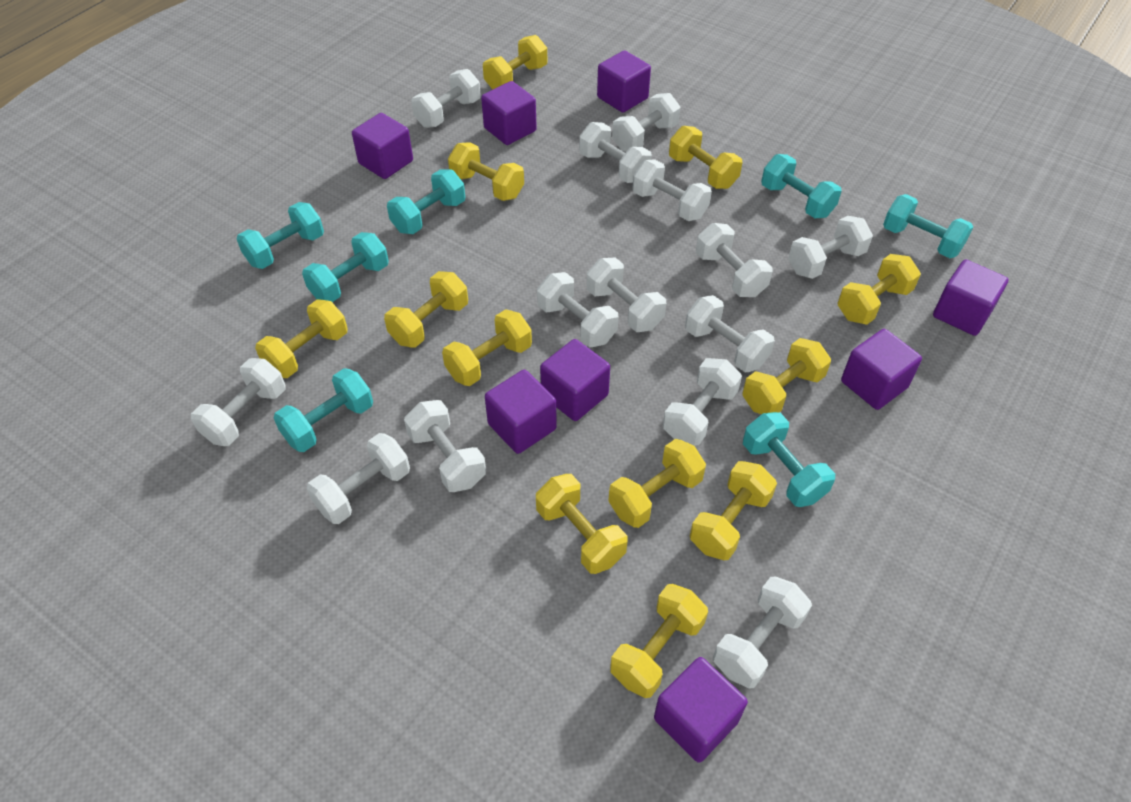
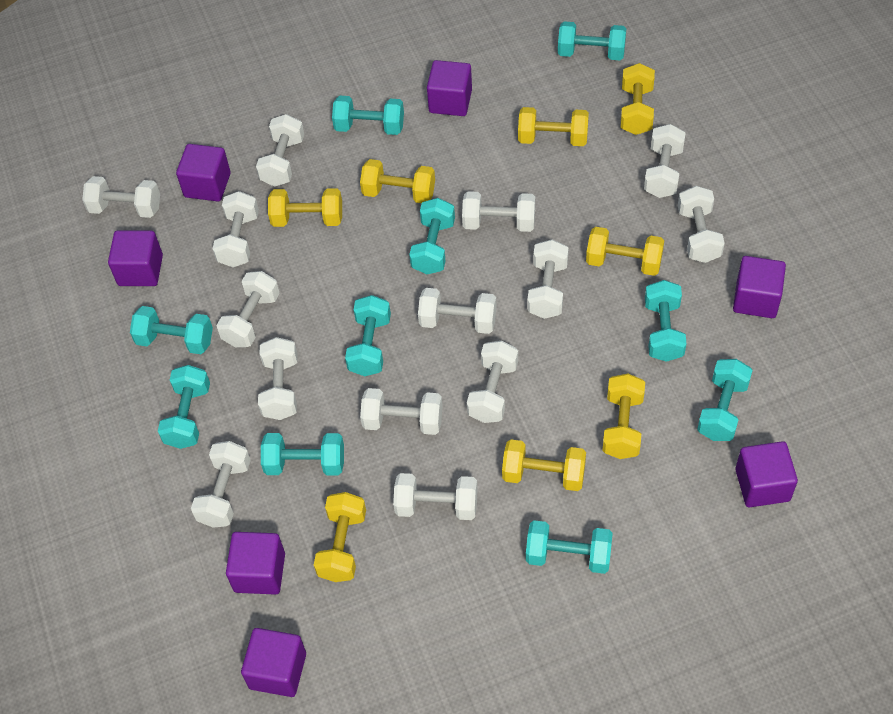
purple cube: [352,113,413,179] [481,81,537,145] [485,370,557,454] [540,339,610,421] [597,50,651,113] [654,657,748,763] [841,329,922,410] [933,259,1009,336] = 8 -> [108,230,163,286] [176,144,231,201] [226,532,285,595] [241,628,306,697] [427,60,472,116] [733,256,786,318] [735,441,798,507] = 7
turquoise dumbbell: [237,202,324,269] [274,368,373,452] [302,232,389,302] [387,169,465,234] [743,412,835,507] [761,154,842,218] [883,194,973,258] = 7 -> [130,306,213,354] [158,365,210,449] [261,433,344,476] [332,96,404,135] [345,295,391,376] [409,198,455,274] [526,520,613,574] [558,21,626,60] [645,280,686,362] [697,359,753,441] = 10
yellow dumbbell: [255,299,348,378] [384,271,468,348] [442,309,532,386] [448,142,524,201] [483,35,547,90] [536,474,627,574] [608,439,706,528] [610,584,708,698] [669,126,742,189] [690,461,777,560] [742,338,831,414] [838,254,921,325] = 12 -> [268,188,342,227] [314,492,366,582] [360,159,435,203] [502,439,586,491] [518,107,589,146] [586,227,664,276] [602,374,645,459] [621,63,655,135] = 8

